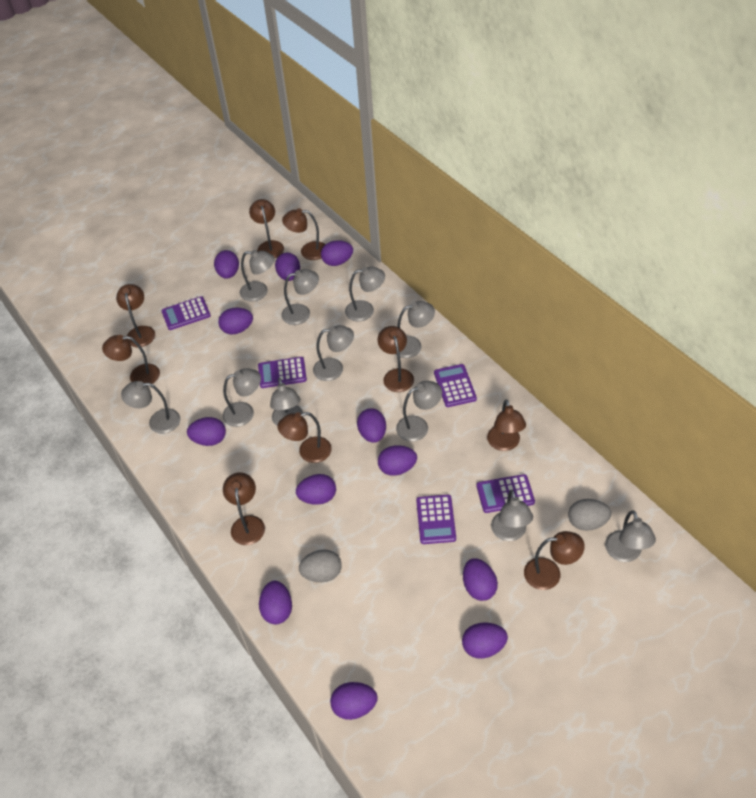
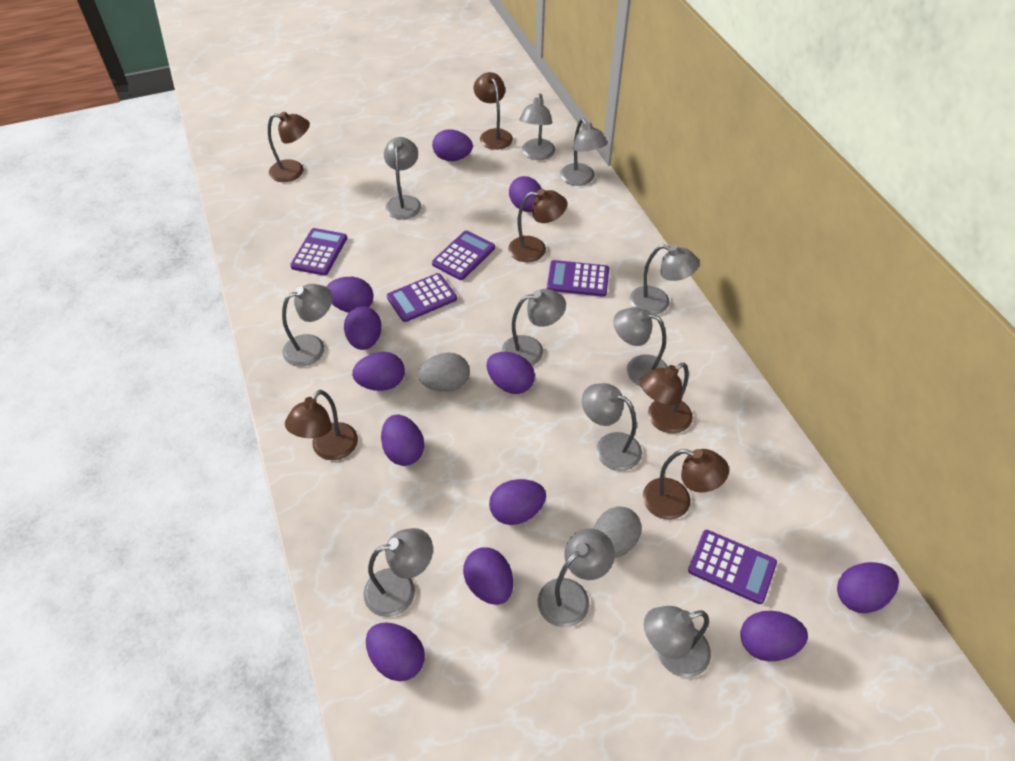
brown lamp: [102,335,160,384] [116,284,155,347] [223,472,265,545] [249,199,284,258] [277,412,332,463] [282,208,325,260] [377,326,414,392] [487,399,526,451] [524,531,585,590] = 9 -> [268,111,310,182] [285,390,358,460] [474,72,513,150] [508,189,567,262] [640,363,693,433] [643,449,729,520] = 6

